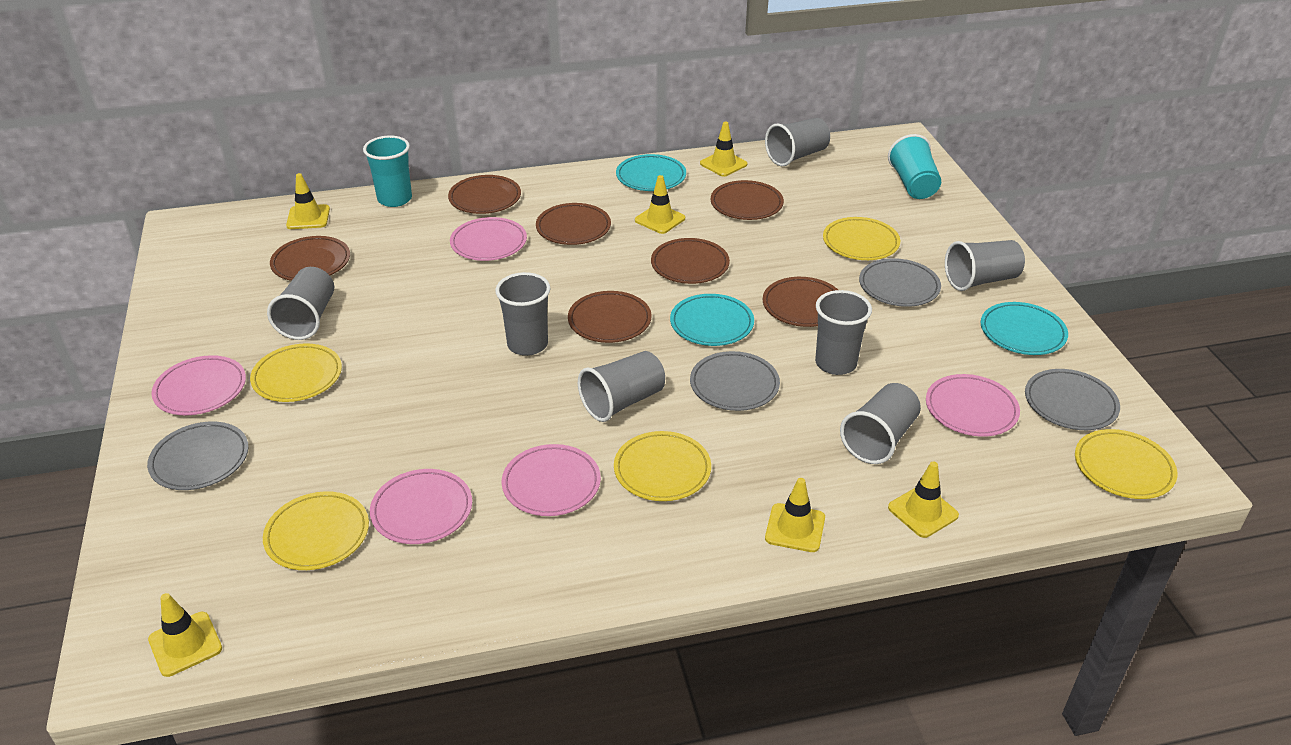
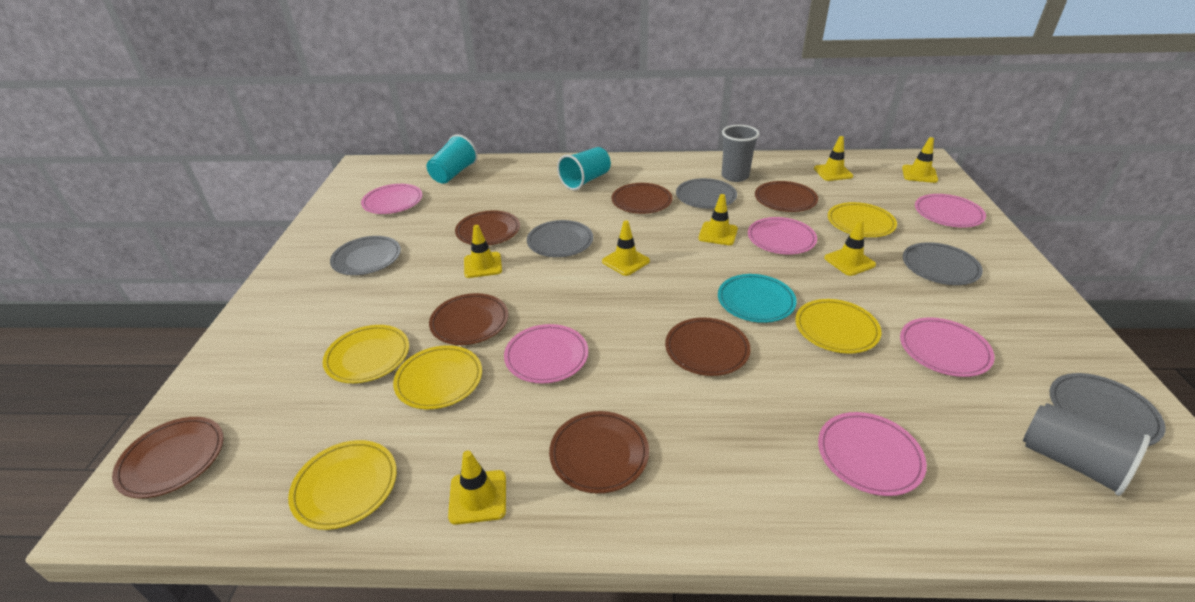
grey cup: [267,267,334,340] [495,272,551,356] [578,351,665,422] [765,118,830,166] [815,290,872,375] [840,383,921,464] [945,240,1025,291] = 7 -> [722,125,760,182] [1023,403,1150,496] = 2
grey plate: [147,421,249,490] [690,351,780,411] [859,258,941,307] [1025,369,1120,430] = 4 -> [330,236,401,275] [527,220,593,257] [676,178,737,209] [903,242,983,285] [1049,373,1166,446] = 5
pink plate: [152,355,246,415] [370,469,472,544] [450,217,527,261] [502,444,601,516] [926,374,1020,437] = 5 -> [361,184,422,214] [504,324,588,383] [748,217,817,254] [818,412,927,496] [900,317,995,377] [915,194,986,228] = 6
turquoise plate: [616,154,686,191] [670,294,754,346] [981,302,1068,355] = 3 -> [718,274,797,323] = 1
yellow traffic cone: [148,593,222,677] [286,173,330,229] [635,175,685,234] [700,122,747,177] [765,478,825,552] [888,462,959,538] = 6 -> [448,450,506,525] [464,225,502,278] [602,220,650,276] [698,194,738,245] [814,136,853,181] [824,220,876,276] [902,137,938,183] = 7

